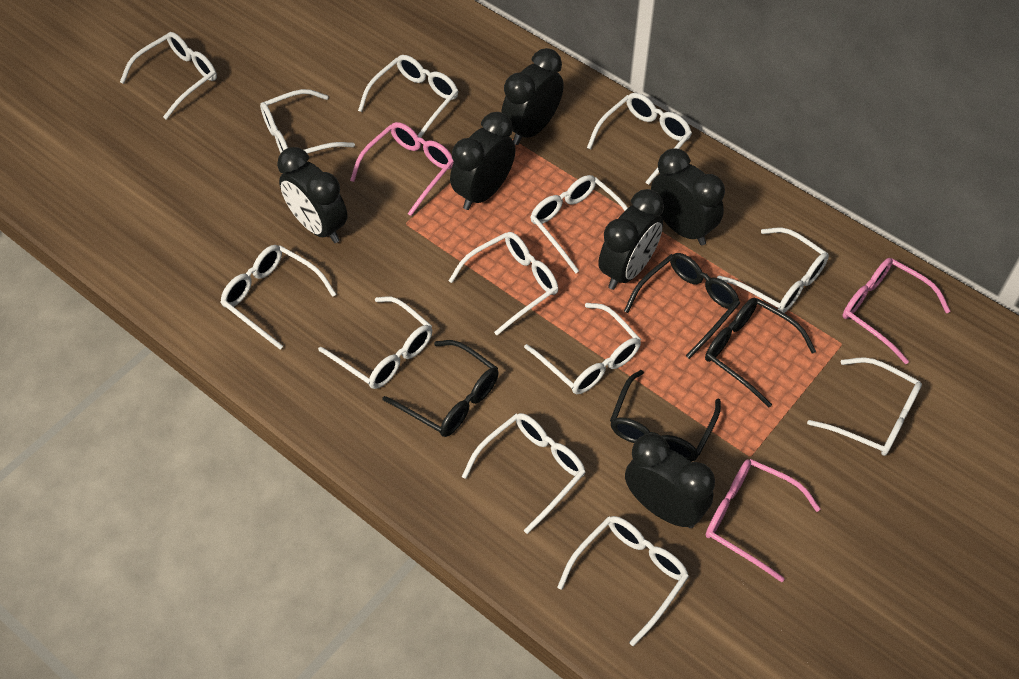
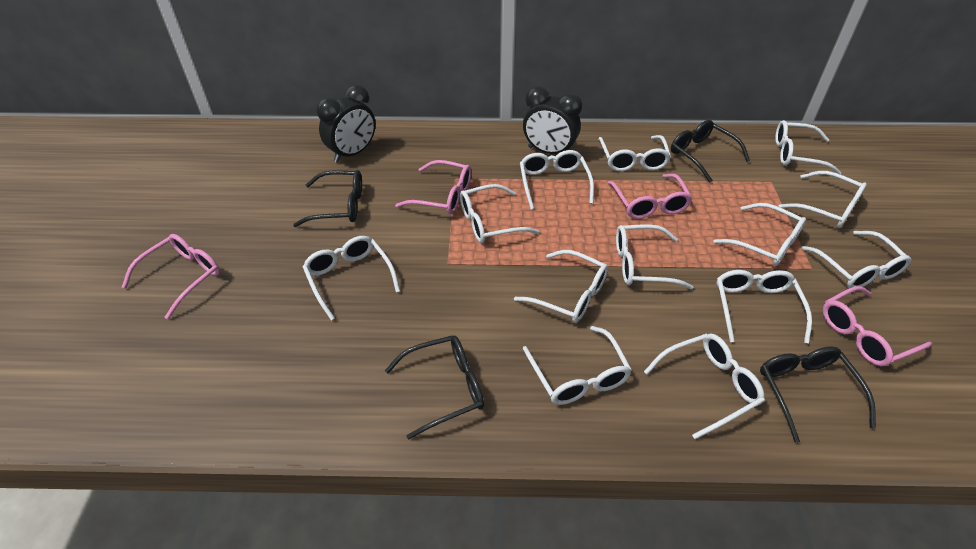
black clock: [277,147,348,243] [450,112,516,210] [501,48,564,145] [598,189,664,290] [625,433,715,528] [651,148,725,245] = 6 -> [316,85,376,163] [523,86,582,154] = 2
pink glasses: [350,122,454,216] [706,459,820,582] [843,258,950,364] = 3 -> [122,234,220,319] [395,160,472,214] [608,174,692,219] [823,286,932,366] = 4

